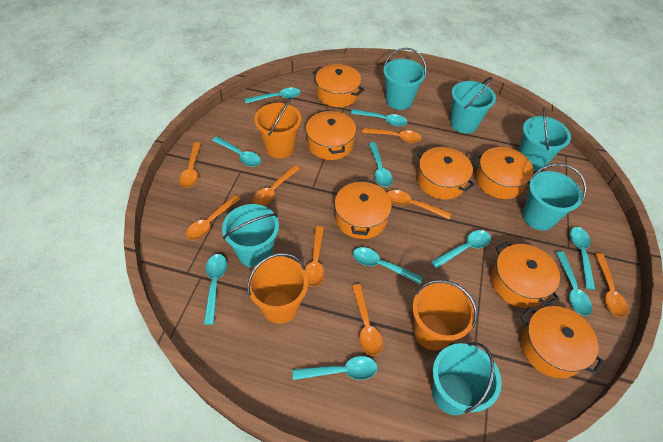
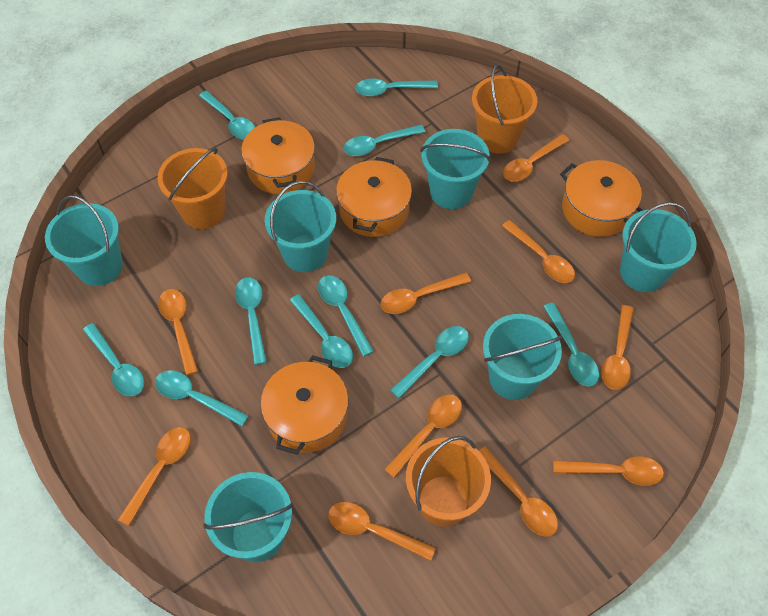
orange pot: [306,110,356,160] [313,64,364,107] [335,179,392,239] [417,147,475,199] [472,147,535,199] [491,241,560,308] [521,306,604,378] = 7 -> [241,117,315,194] [261,355,348,455] [336,157,412,237] [560,160,643,237] = 4
orange spoon: [179,142,201,188] [186,195,241,240] [253,165,300,206] [305,226,324,287] [352,284,383,356] [362,128,422,143] [387,190,451,219] [595,253,628,318] = 8 -> [118,427,191,526] [158,289,198,375] [328,502,436,561] [380,273,471,314] [384,394,462,478] [479,447,558,537] [502,220,575,283] [503,134,570,182] [553,456,664,486] [601,305,634,390] = 10

